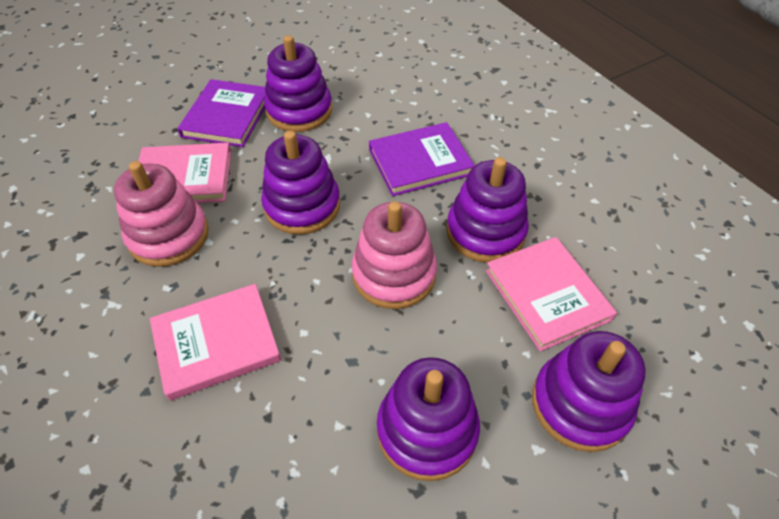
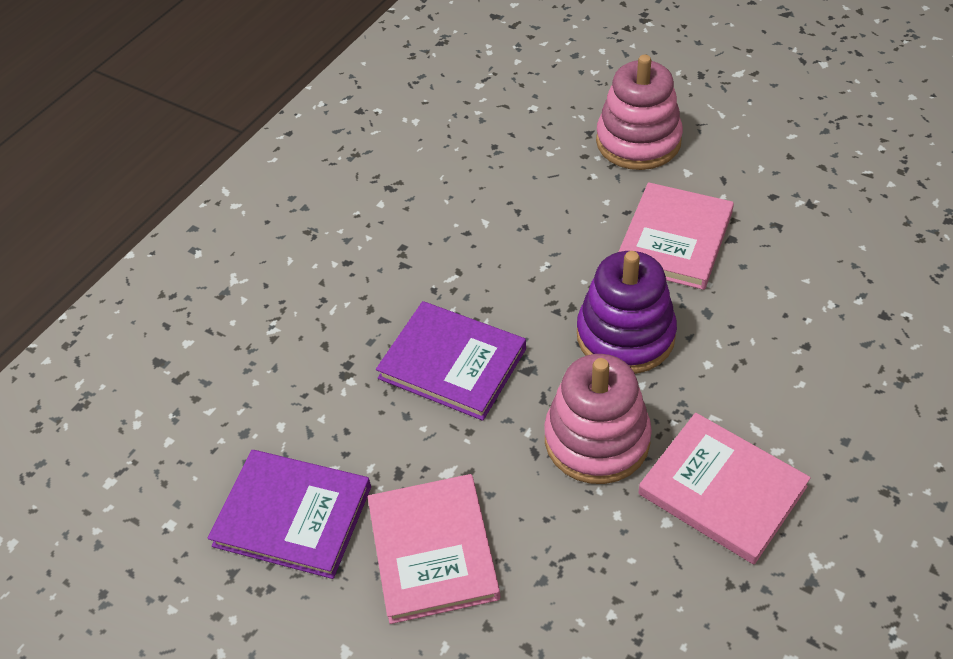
purple stacking toy: [261,131,340,234] [264,35,332,132] [377,357,480,481] [446,157,529,263] [532,331,646,452] = 5 -> [577,251,677,374] = 1

